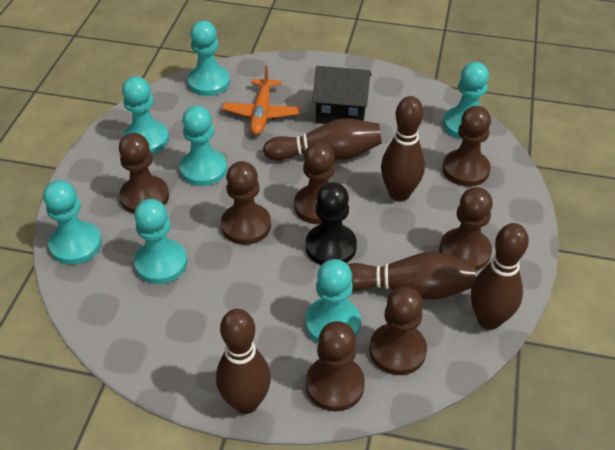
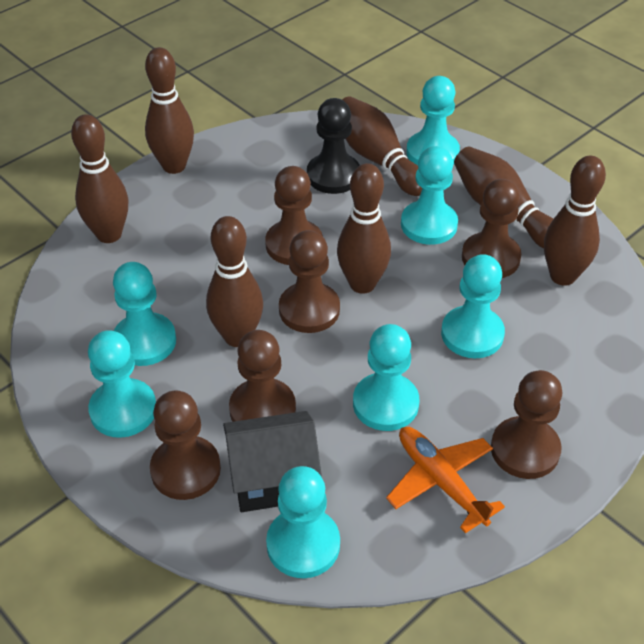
brown bowling pin: [216,309,271,414] [263,118,382,161] [348,252,476,300] [381,96,425,201] [471,223,529,330] = 5 -> [71,114,128,243] [145,47,194,174] [206,216,263,347] [337,163,391,294] [342,96,422,196] [454,146,553,248] [544,156,606,286] = 7
brown pawn: [119,133,169,214] [221,161,271,245] [294,142,335,224] [306,321,365,411] [370,286,427,375] [439,187,493,271] [442,106,491,187] = 7 -> [150,391,221,500] [229,330,296,422] [265,166,323,265] [279,230,340,333] [462,179,521,278] [491,370,562,479] = 6

